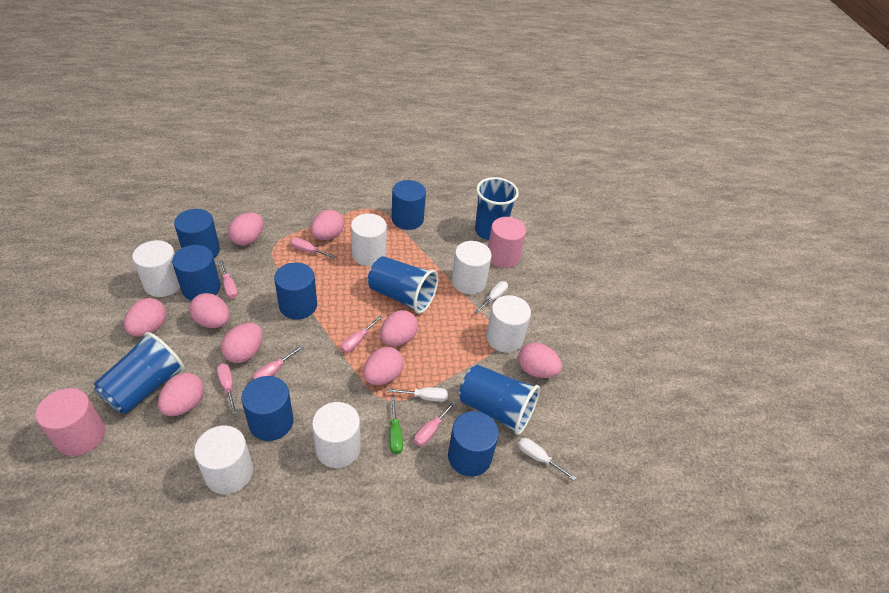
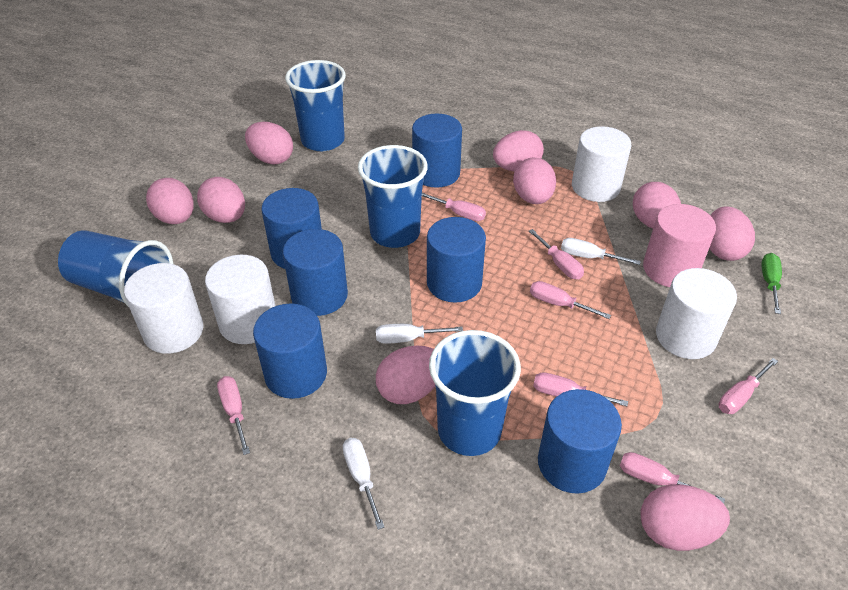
pink cylinder: [36,388,105,456] [488,217,526,268] = 2 -> [643,204,716,287] = 1
pink screwdriver: [217,363,237,415] [219,260,238,299] [252,345,303,380] [290,238,337,259] [341,316,382,353] [414,400,457,446] = 6 -> [217,376,250,455] [422,193,486,221] [529,229,584,279] [530,281,611,319] [533,372,628,406] [620,452,725,504] [719,358,778,414] = 7
white cylinder: [132,240,180,297] [194,426,253,494] [312,402,361,468] [351,213,387,266] [452,241,492,294] [486,295,531,353] = 6 -> [124,263,203,354] [205,255,276,344] [572,126,631,202] [656,268,737,359] = 4

